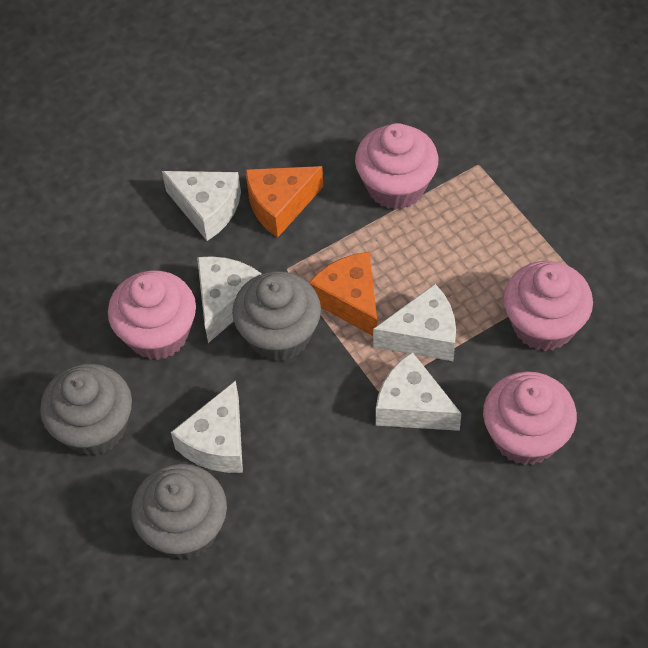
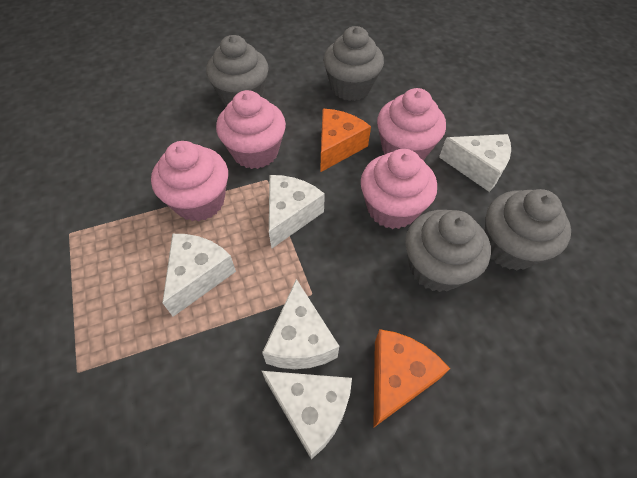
grey cupcake: [40,364,132,456] [131,464,227,559] [232,271,321,361] = 3 -> [206,35,269,106] [323,26,384,101] [405,210,491,292] [484,189,571,270] = 4

